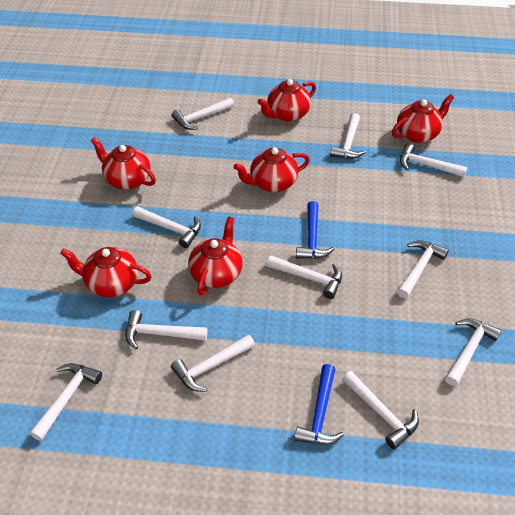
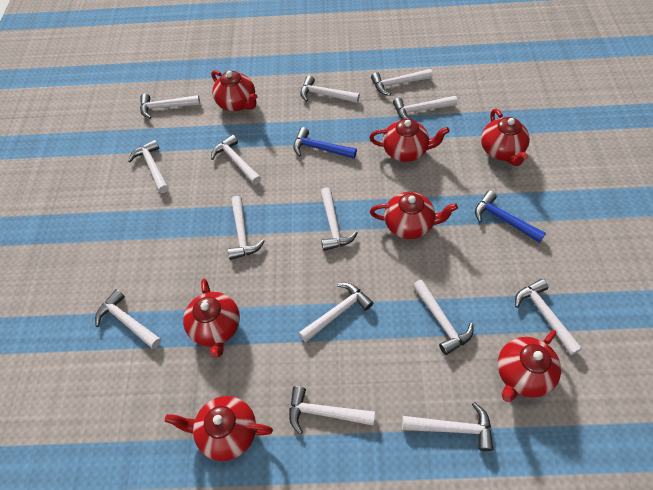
red teapot: [60,247,152,297] [91,137,156,190] [188,216,243,295] [234,147,310,192] [258,79,316,122] [392,94,454,143] = 6 -> [165,396,273,461] [183,279,240,358] [211,70,258,111] [369,119,450,162] [370,192,458,239] [481,109,530,166] [498,330,561,402] = 7
white hammer: [30,363,102,441] [126,310,207,349] [132,206,201,248] [171,98,234,130] [171,335,255,392] [267,255,342,299] [330,113,366,159] [342,371,419,449] [397,240,449,298] [400,143,468,177] [445,318,501,386] = 11 -> [95,289,161,349] [128,140,169,193] [140,94,200,119] [211,135,261,185] [228,196,265,260] [289,386,375,434] [299,283,373,342] [300,76,360,103] [320,187,358,251] [371,69,432,96] [393,96,457,120] [402,402,493,451] [413,280,473,355] [515,279,582,355] = 14

